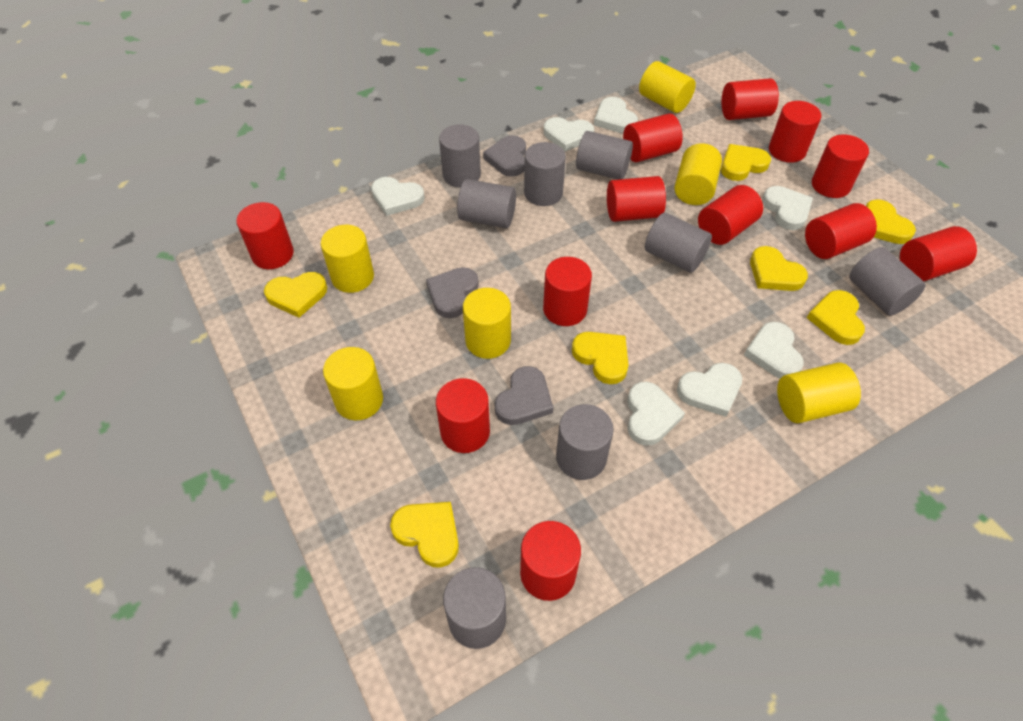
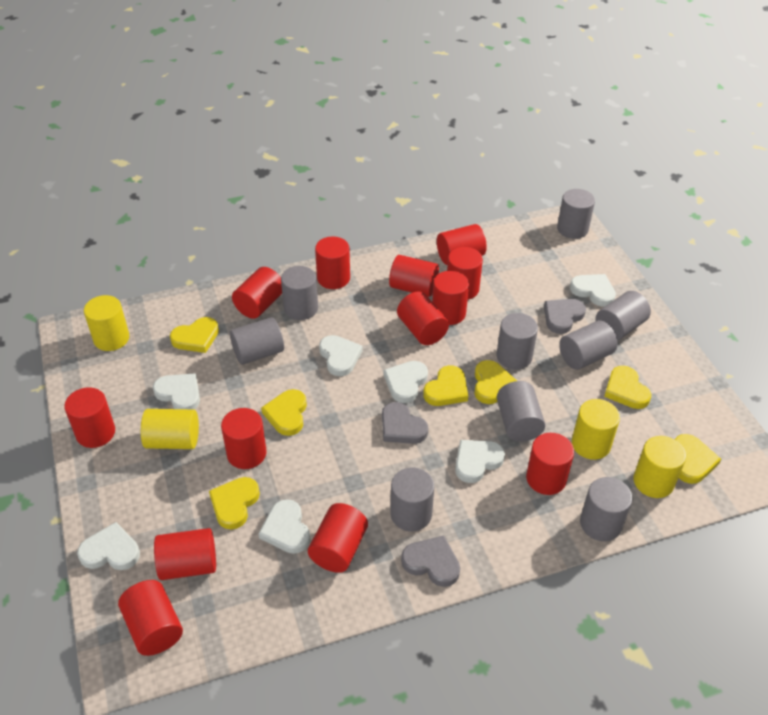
grey cylinder: [439,125,481,188] [443,567,506,649] [457,179,516,228] [524,142,566,206] [556,404,614,480] [576,131,633,180] [645,213,712,273] [849,247,926,316] = 8 -> [230,317,284,365] [281,266,318,320] [390,468,434,532] [496,313,538,369] [497,381,545,442] [557,189,595,239] [559,320,618,370] [580,477,633,541] [595,291,651,341] = 9
red cylinder: [236,202,294,269] [436,378,490,453] [520,521,581,601] [543,257,592,326] [607,176,666,222] [623,113,683,162] [698,185,763,245] [722,78,779,120] [769,101,821,163] [805,203,877,259] [812,134,869,198] [900,226,977,281] = 12 -> [64,387,115,448] [118,580,183,656] [154,528,216,580] [221,408,267,469] [232,267,282,319] [308,503,368,573] [315,236,350,289] [389,255,439,297] [397,292,449,345] [432,271,469,325] [437,224,487,265] [447,247,483,300] [526,433,574,495] = 13
yellow cylinder: [321,225,374,293] [323,347,383,420] [463,288,511,359] [639,61,696,113] [674,143,722,205] [777,362,861,423] = 6 -> [84,295,129,351] [141,409,199,449] [572,399,620,460] [634,436,686,498] = 4

